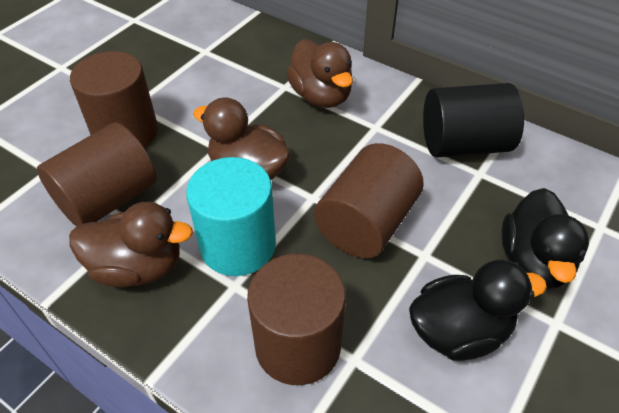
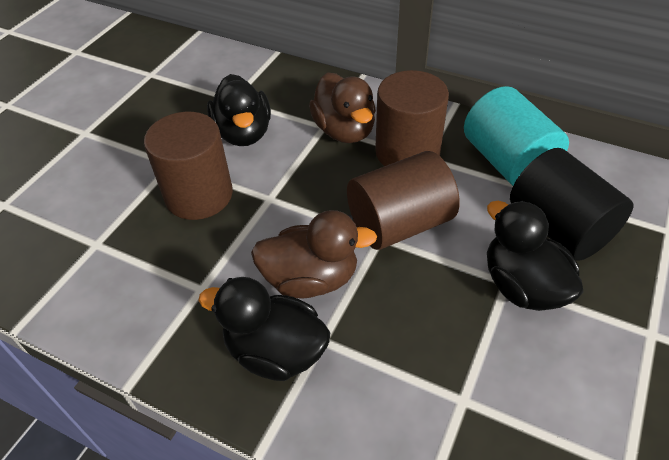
black duck: [409,260,547,361] [502,188,589,289] = 2 -> [198,277,330,381] [207,74,271,146] [487,201,583,311] = 3
brown cylinder: [37,122,157,226] [70,51,158,148] [247,254,346,385] [314,143,424,258] = 4 -> [144,112,233,220] [347,151,460,250] [375,70,449,166] = 3
brown duck: [69,201,193,287] [193,97,291,180] [286,39,353,108] = 3 -> [251,210,377,298] [309,72,376,143] = 2

